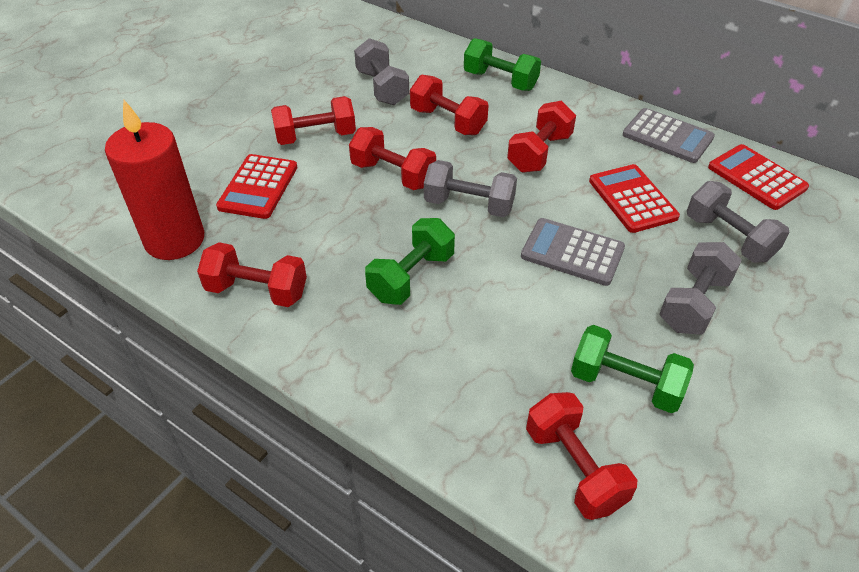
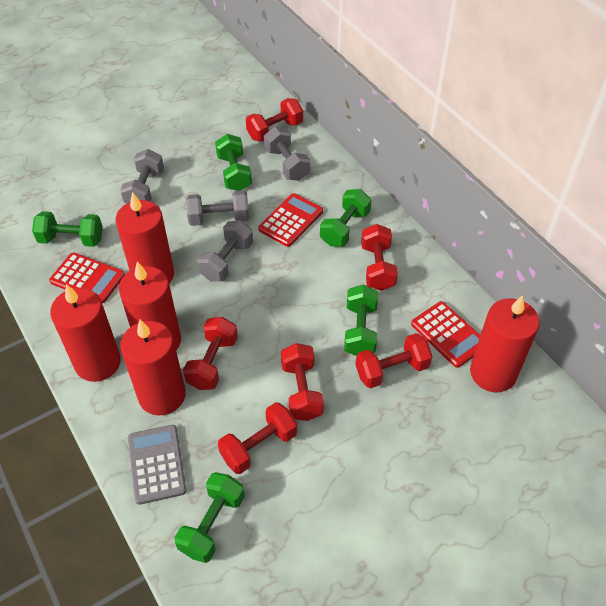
green dumbbell: [365,218,455,305] [464,38,541,91] [571,325,694,413] = 3 -> [32,211,103,247] [174,472,245,563] [215,134,252,191] [320,189,371,247] [344,284,378,356] = 5
grey calculator: [521,218,625,286] [623,108,715,163] = 2 -> [128,425,186,505] = 1
red candle: [105,100,204,260] = 1 -> [50,284,121,382] [116,192,174,283] [119,261,181,350] [120,319,186,416] [470,295,540,392] = 5

